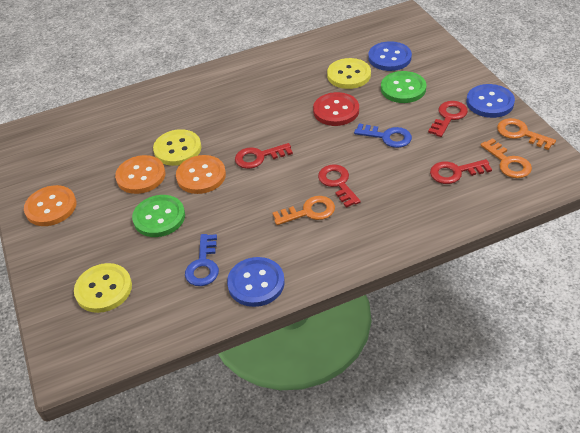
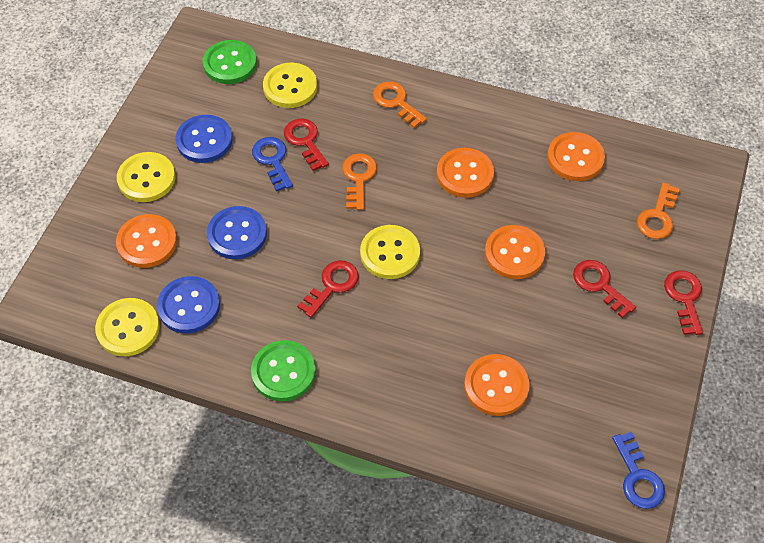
orange button: [24,185,76,226] [115,155,165,194] [176,155,226,194] = 3 -> [116,214,177,268] [437,148,494,198] [464,354,530,416] [485,225,545,279] [547,132,605,181] = 5
red button: [313,92,359,126] = 1 -> none = 0
yellow button: [74,263,132,313] [153,129,201,166] [327,58,371,89] = 3 -> [95,298,160,356] [117,152,175,202] [263,63,317,108] [360,225,420,279] = 4

